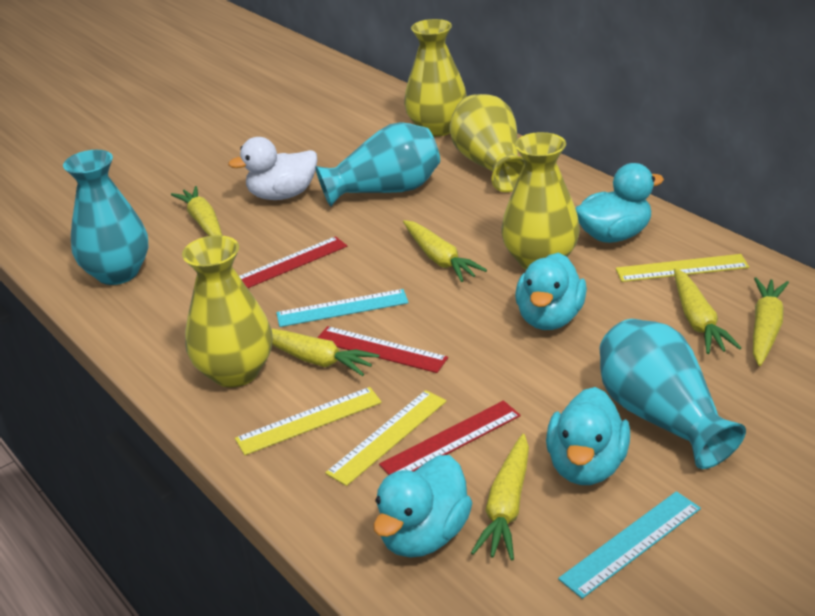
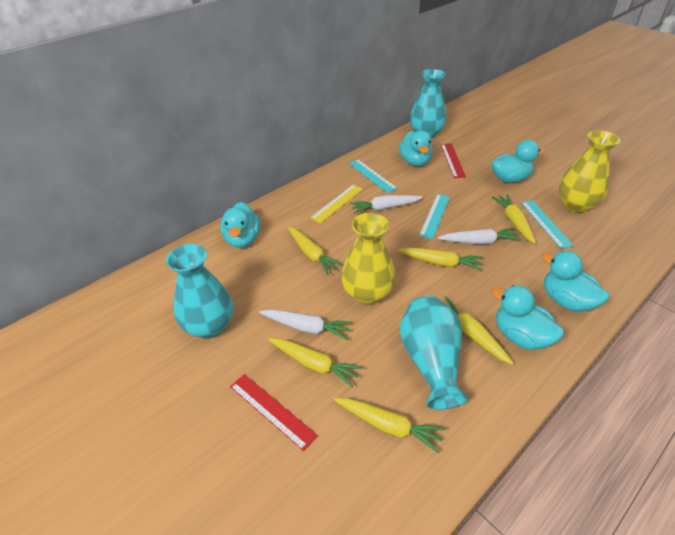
red ruler: [239,236,347,288] [317,326,448,373] [379,401,521,475] = 3 -> [230,374,318,451] [441,144,466,178] = 2
turquoise duck: [373,455,472,557] [515,253,587,330] [546,387,630,485] [575,163,664,243] = 4 -> [220,202,260,248] [399,131,433,166] [491,140,545,183] [492,285,564,350] [542,251,609,312] = 5
turquoise ruler: [276,289,409,327] [558,491,701,599] = 2 -> [349,159,398,193] [419,194,450,239] [521,200,574,249] = 3
white carrot: none = 0 -> [259,309,352,340] [350,195,423,214] [438,228,521,244] = 3
white duck: [228,137,317,200] = 1 -> none = 0
yellow ruler: [235,387,382,455] [325,390,447,486] [616,254,749,282] = 3 -> [310,185,363,223] = 1
yellow vase: [182,235,273,388] [404,19,467,137] [450,94,525,192] [501,132,580,270] = 4 -> [341,213,396,305] [558,130,620,213] = 2

